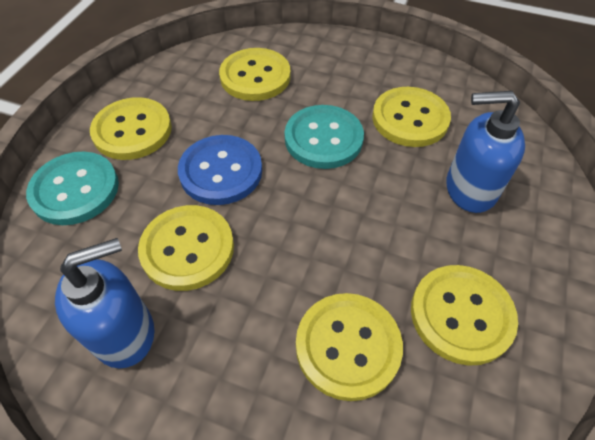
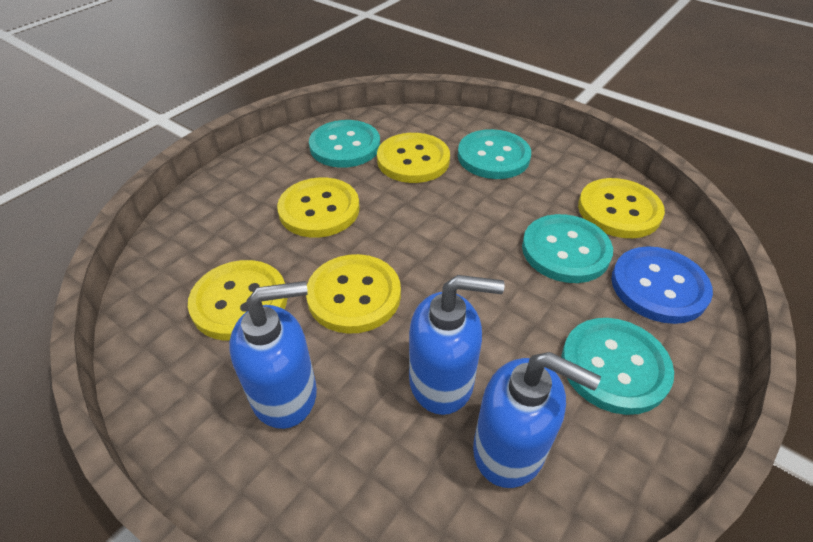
blue soap dispenser: [55,238,154,368] [446,91,525,213] = 2 -> [229,281,317,429] [409,275,505,415] [473,352,601,488] = 3
turquoise button: [26,152,119,225] [285,105,364,169] = 2 -> [309,120,380,168] [458,129,531,179] [522,214,613,283] [562,318,674,415] = 4
yellow button: [90,97,172,160] [138,205,234,291] [219,48,291,101] [296,293,403,401] [372,87,451,147] [411,265,518,366] = 6 -> [188,260,287,341] [277,177,360,238] [306,254,401,334] [377,133,450,183] [578,178,665,238] = 5

